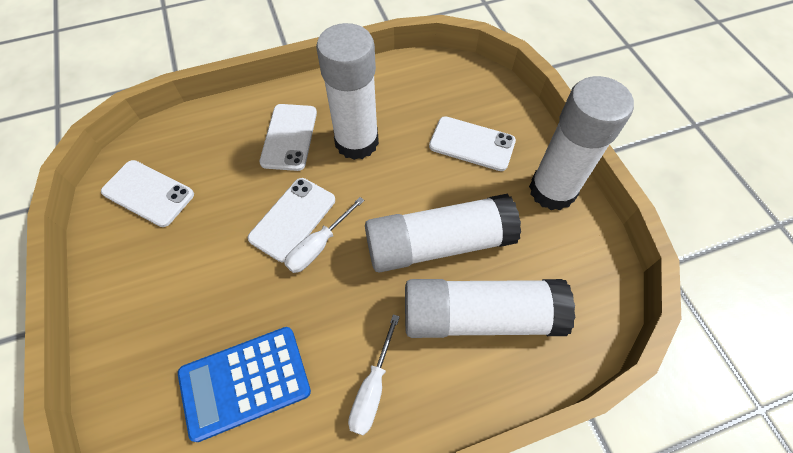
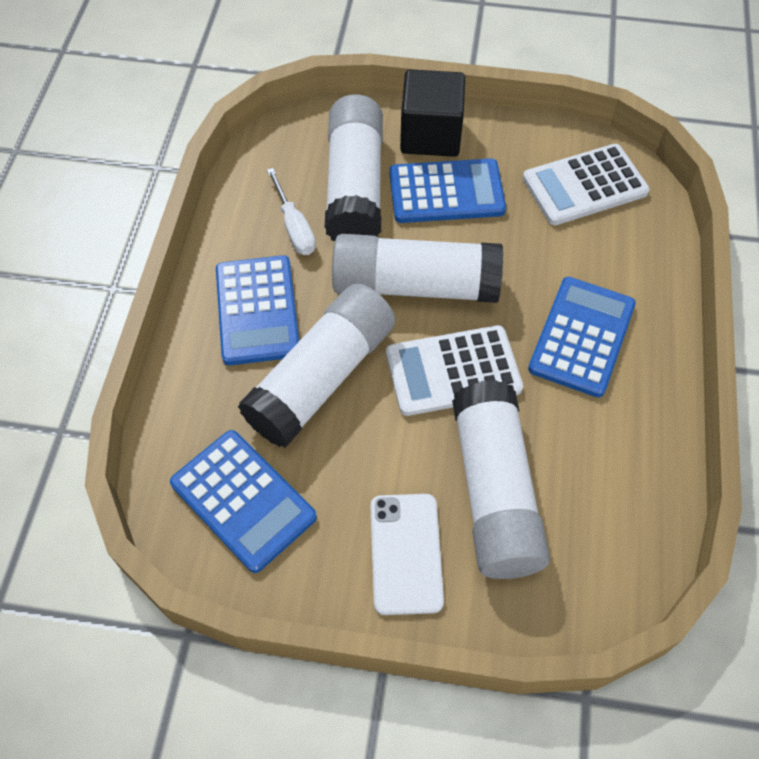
black cube: none = 0 -> [400,69,465,157] = 1
blue calculator: [178,327,311,442] = 1 -> [170,430,317,573] [216,255,299,366] [389,158,506,223] [528,277,636,397] = 4
white calculator: none = 0 -> [386,325,523,416] [523,144,650,225] = 2
white phone: [101,160,194,227] [248,178,335,262] [259,104,317,171] [429,116,516,171] = 4 -> [370,494,444,615] = 1
white screwdriver: [284,197,365,273] [348,314,400,435] = 2 -> [267,168,316,255] = 1

